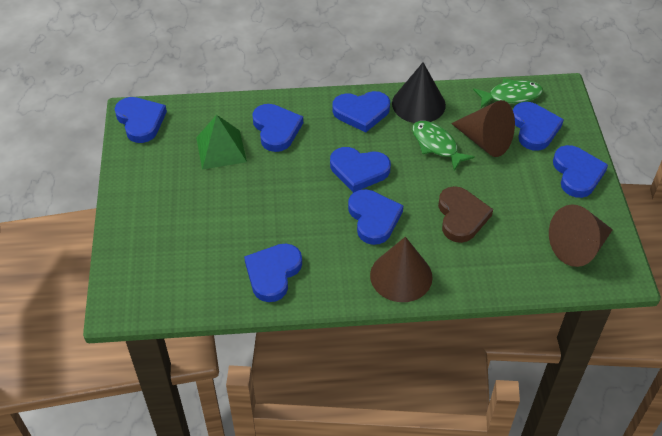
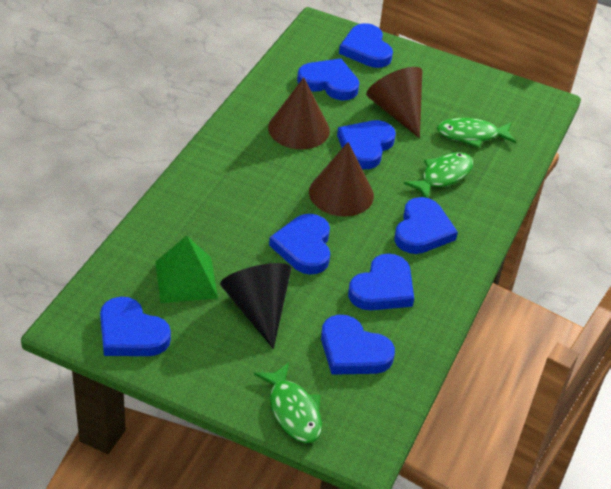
brown heart: [438,186,493,243] = 1 -> none = 0
green fish: [412,121,475,171] [473,78,543,108] = 2 -> [254,362,322,443] [403,152,474,198] [437,118,516,148] = 3

